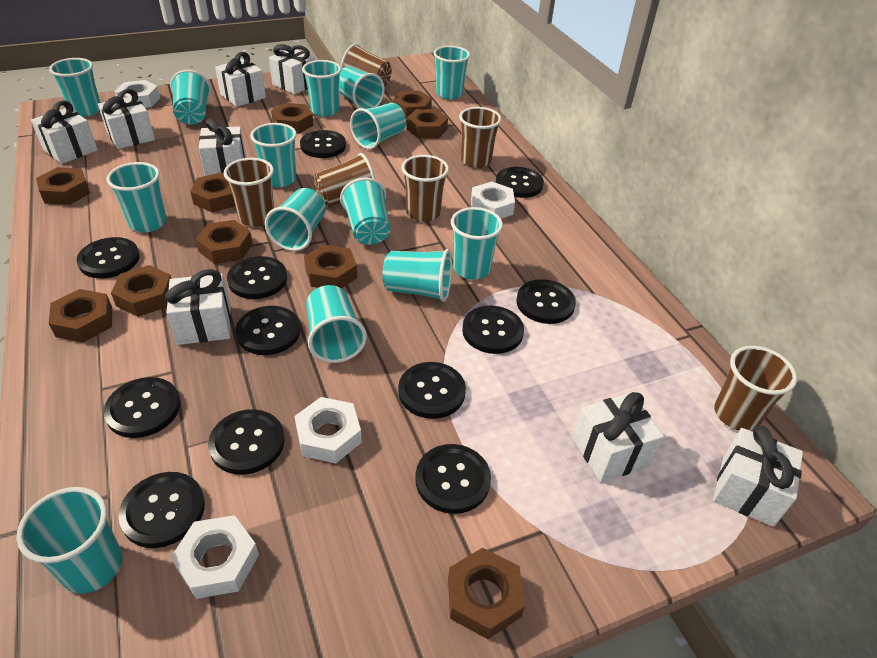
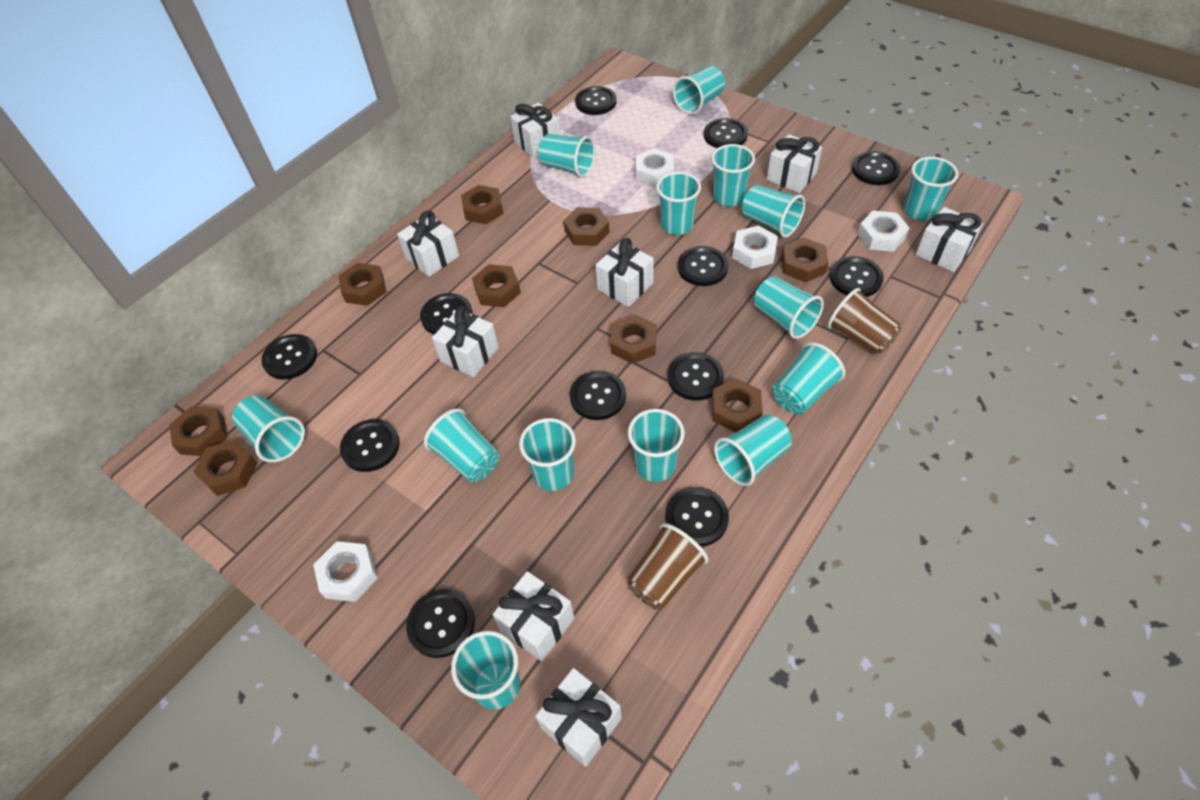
brown cup: [224,158,274,227] [313,153,376,207] [341,44,392,87] [401,155,449,222] [459,107,502,168] [714,346,797,431] = 6 -> [626,523,708,610] [827,288,901,355] = 2
brown nut: [36,167,90,205] [49,289,112,343] [111,265,172,317] [190,172,235,212] [196,220,253,264] [271,103,314,134] [304,244,357,288] [393,90,432,119] [407,109,448,138] [448,548,525,639] = 10 -> [169,406,228,456] [193,439,257,496] [339,263,386,306] [461,185,504,224] [472,264,521,307] [563,207,610,246] [610,314,657,364] [712,378,763,433] [781,237,829,282] = 9

